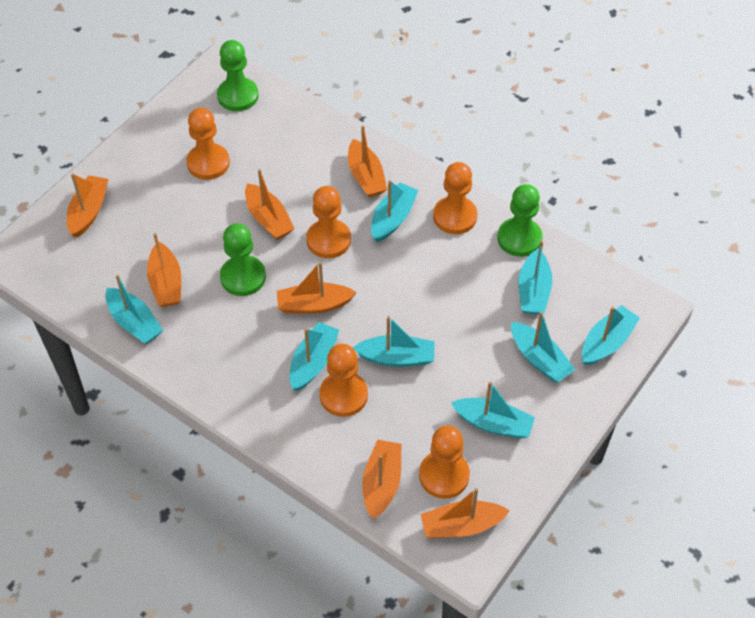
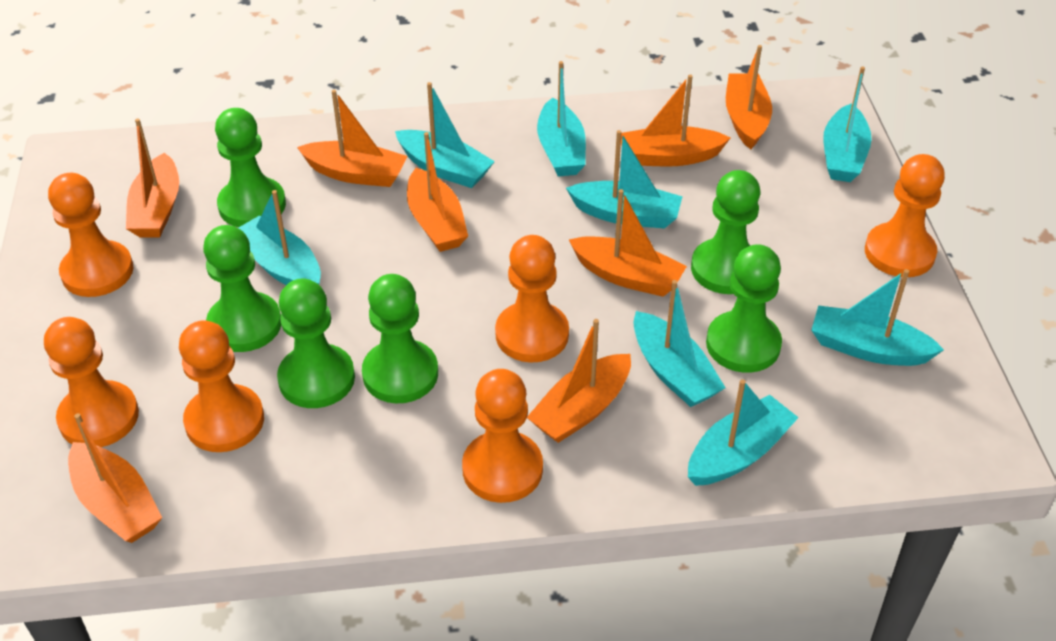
green pawn: [217,40,259,111] [220,223,266,296] [497,184,543,257] = 3 -> [203,225,281,352] [215,108,286,227] [277,278,355,408] [362,274,438,403] [691,170,760,294] [706,244,782,373] = 6
orange boat: [67,173,108,238] [147,233,181,307] [245,169,295,240] [277,261,357,314] [348,125,387,197] [362,440,401,519] [421,488,510,538] = 7 -> [68,413,162,543] [126,118,179,238] [297,90,408,187] [407,132,468,252] [527,319,631,443] [569,189,687,297] [621,75,730,167] [726,45,772,149] = 8
orange pawn: [186,108,230,180] [306,186,351,258] [319,344,368,417] [419,425,470,499] [433,162,477,234] = 5 -> [44,317,139,447] [48,173,134,297] [179,320,264,452] [462,369,543,503] [495,235,569,363] [865,154,945,277] = 6

